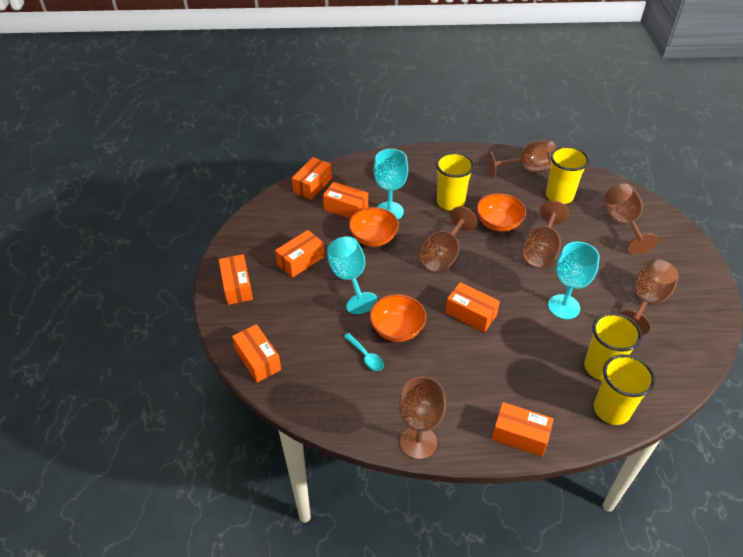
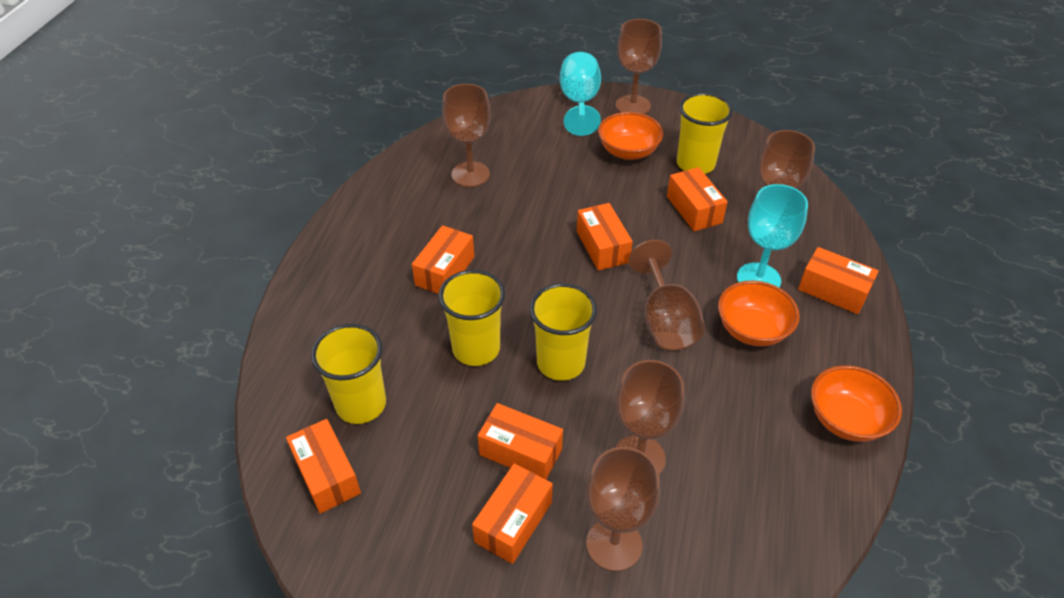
turquoise goblet: [327,236,378,314] [374,149,408,219] [548,242,600,319] = 3 -> [560,52,601,136] [737,184,808,288] = 2
turquoise spoon: [344,333,384,371] = 1 -> none = 0

